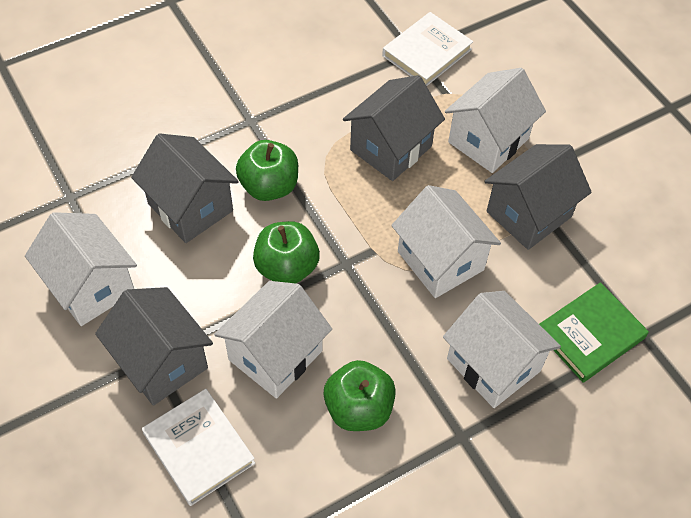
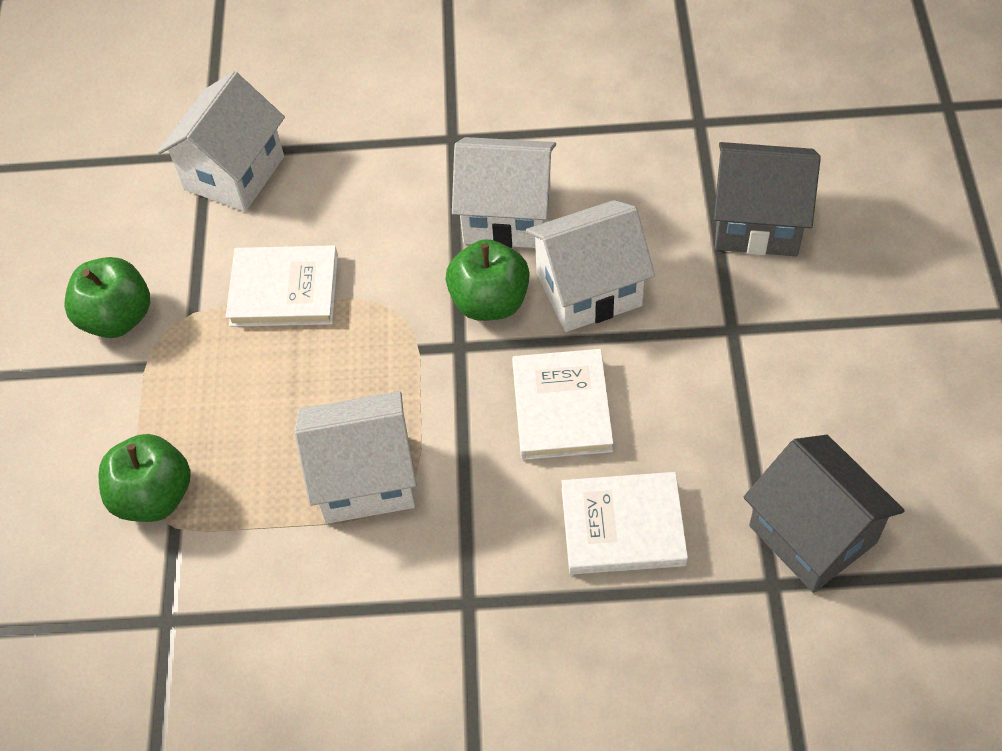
green book: [539,282,649,382] = 1 -> none = 0
grey house: [95,287,213,406] [131,133,239,243] [343,75,445,181] [484,144,592,250] = 4 -> [714,142,821,256] [743,434,905,593] = 2
white book: [142,389,255,506] [382,12,473,86] = 2 -> [226,245,338,327] [512,349,614,460] [561,472,688,574] = 3
white house: [25,212,137,326] [214,281,332,399] [391,185,501,298] [443,291,561,408] [445,68,546,173] = 5 -> [157,71,285,212] [295,391,417,524] [452,137,556,248] [526,200,655,332] = 4

